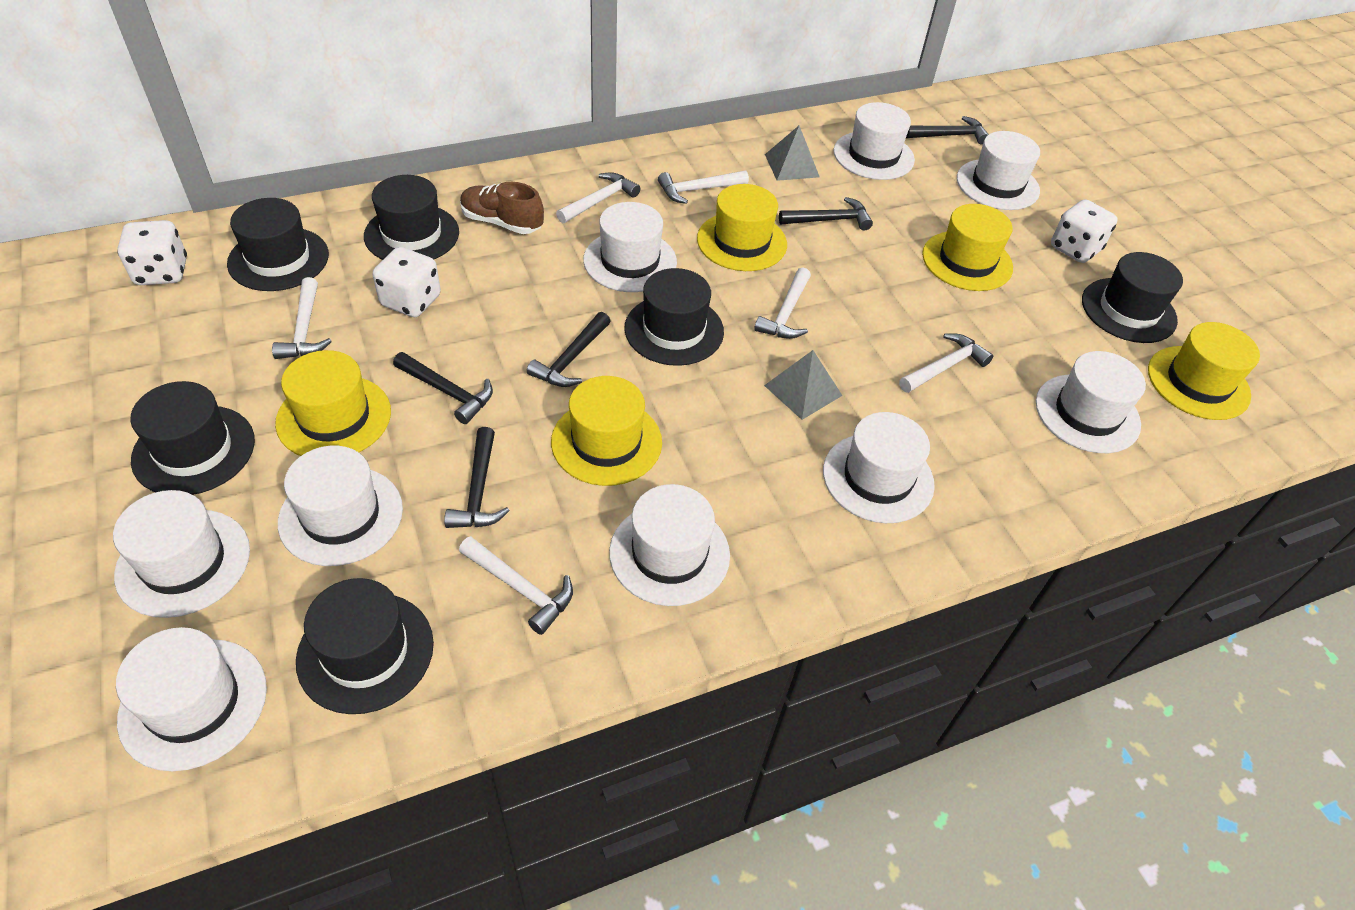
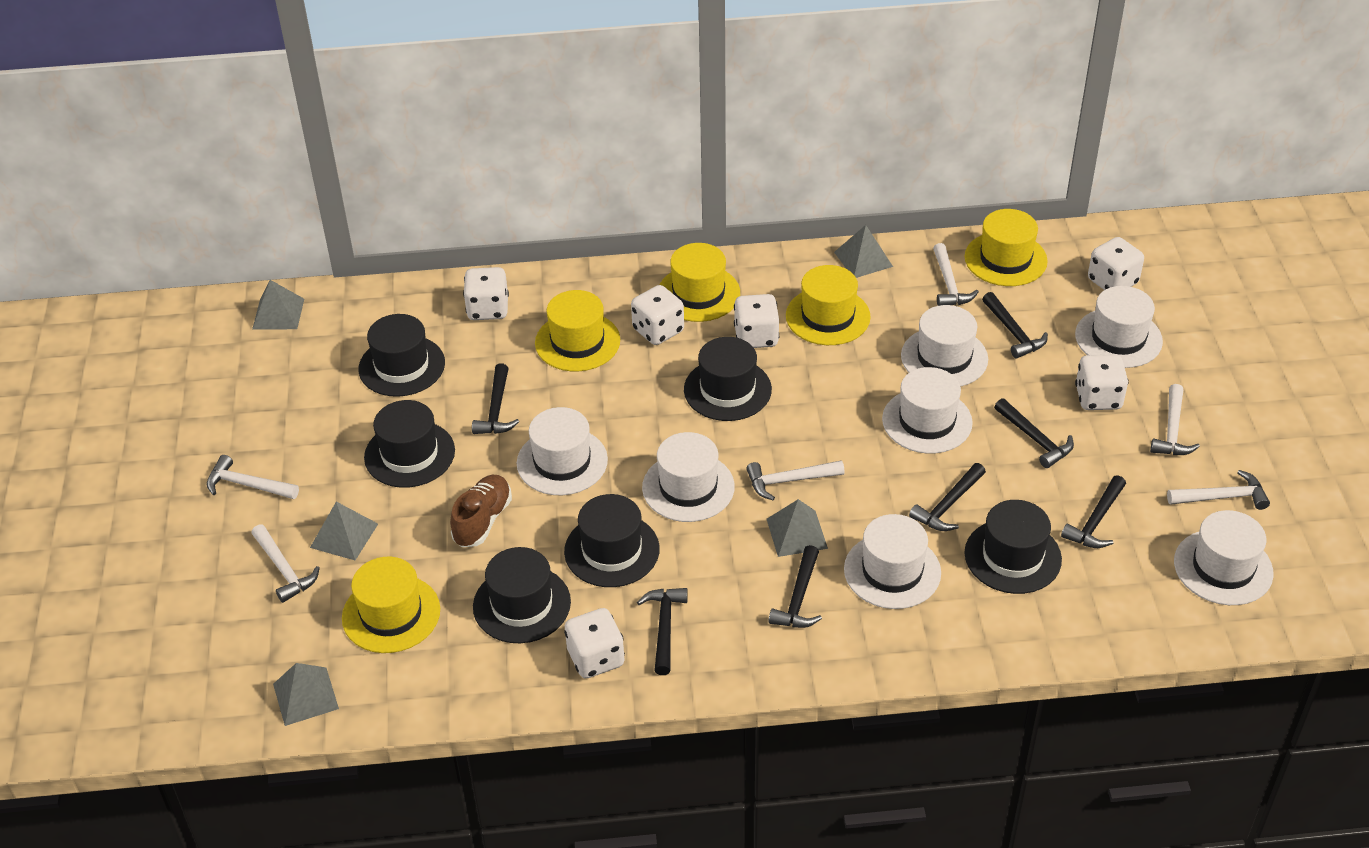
black hammer: [393,352,493,424] [444,427,510,528] [527,312,611,387] [779,197,873,230] [906,116,989,145] = 5 -> [472,364,519,434] [637,588,688,675] [769,545,822,628] [909,463,986,531] [982,292,1048,359] [994,398,1074,468] [1061,475,1126,548] = 7
grey pyramid: [764,350,842,420] [765,125,820,181] = 2 -> [252,280,304,330] [273,663,339,726] [310,502,378,560] [767,499,828,557] [834,225,893,278] = 5
white dice: [117,220,187,285] [372,247,441,317] [1051,199,1118,263] = 3 -> [463,267,509,320] [564,608,625,678] [631,285,684,345] [734,294,779,348] [1075,355,1129,410] [1088,237,1144,290] = 6
white hat: [113,490,250,618] [116,627,267,771] [278,446,403,566] [583,202,677,292] [609,484,730,606] [823,412,935,523] [833,102,915,180] [957,131,1040,210] [1036,351,1146,453] = 9 -> [517,407,608,495] [642,432,735,522] [844,514,941,609] [882,367,973,454] [901,305,988,387] [1075,286,1163,368] [1174,510,1274,605] = 7

